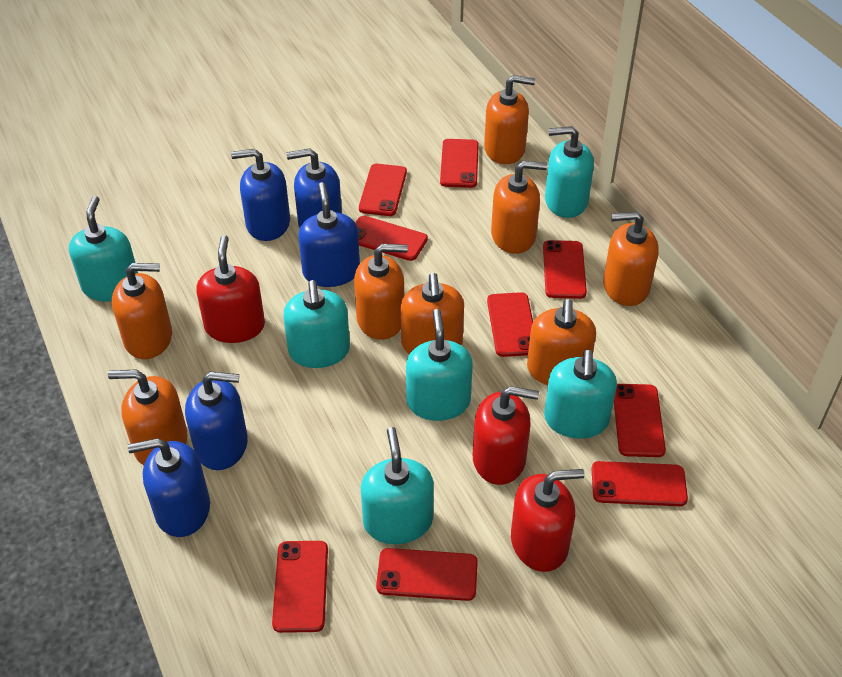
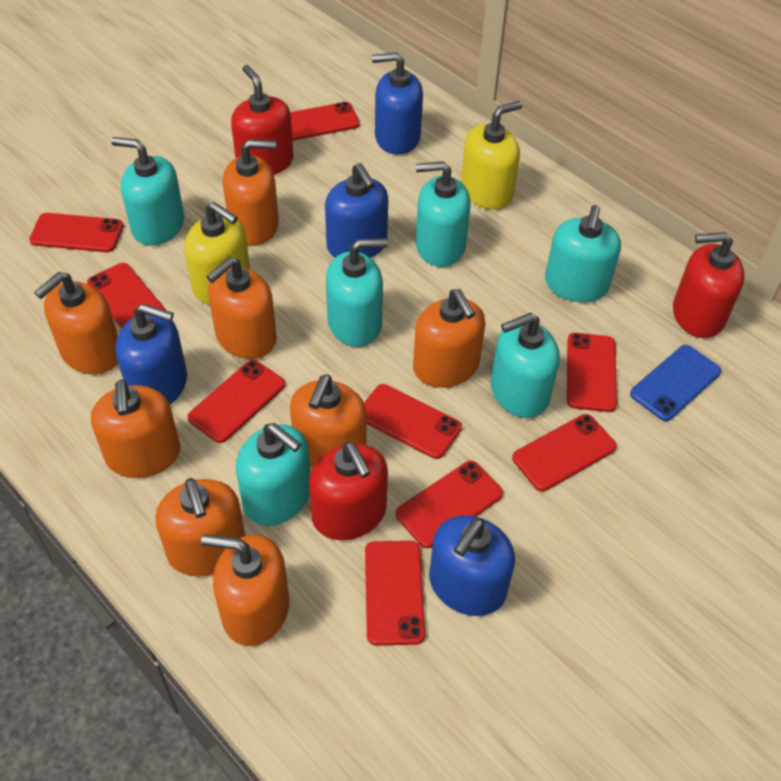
blue phone: none = 0 -> [630,345,721,421] = 1
blue soap dispenser: [128,438,210,537] [185,372,248,470] [231,149,290,241] [286,148,342,228] [298,182,360,287] = 5 -> [115,303,187,404] [325,163,388,258] [372,52,423,154] [429,515,515,616] = 4
yellow soap dispenser: none = 0 -> [184,202,250,305] [461,101,522,210] = 2

